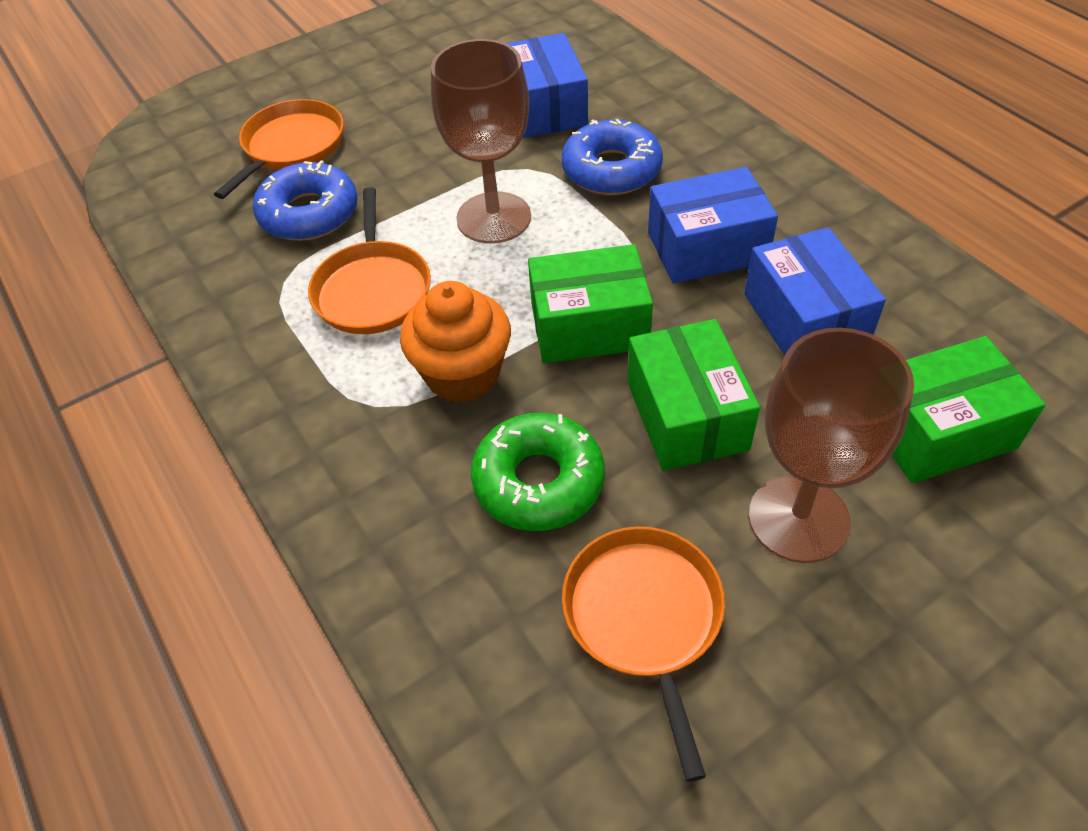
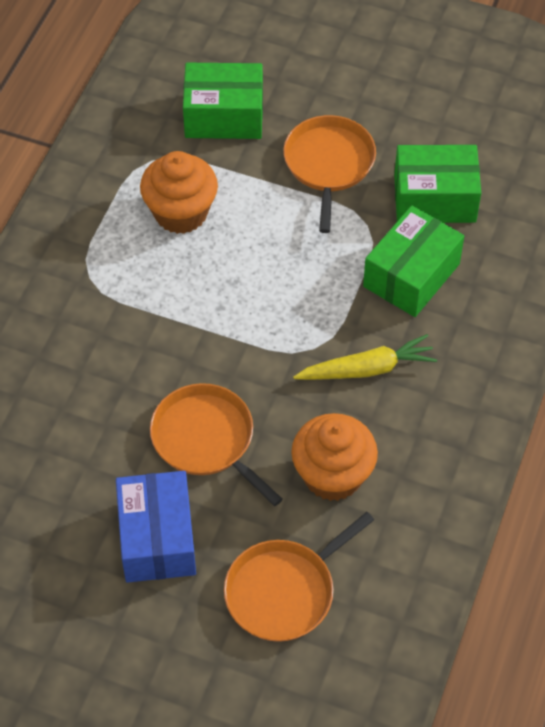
blue box: [506,33,588,138] [648,167,778,283] [744,227,886,355] = 3 -> [116,471,196,583] = 1
blue donut: [253,160,358,241] [562,119,663,195] = 2 -> none = 0
brown goblet: [431,39,531,244] [748,328,914,563] = 2 -> none = 0
green donut: [471,413,605,531] = 1 -> none = 0
orange cupcake: [400,281,511,403] = 1 -> [140,151,218,234] [291,413,378,501] = 2
yellow carrot: none = 0 -> [293,334,437,380] = 1

